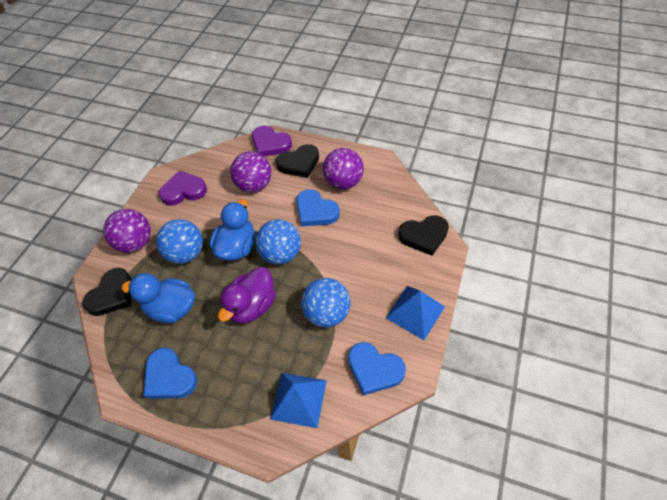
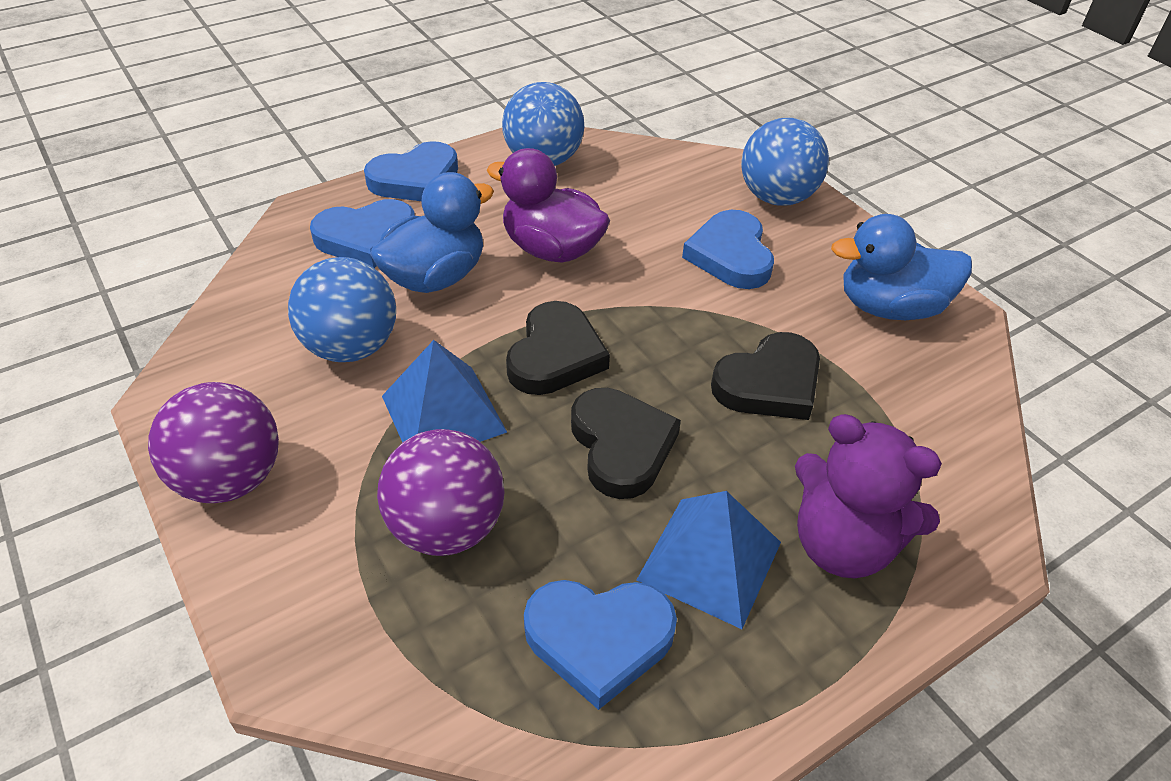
blue heart: [143,348,197,399] [296,189,340,226] [348,342,406,395] = 3 -> [310,199,415,268] [364,141,458,201] [524,580,677,710] [682,210,774,289] = 4
purple ball: [103,209,151,253] [230,151,272,193] [323,148,364,190] = 3 -> [148,382,279,503] [377,429,505,556] = 2
purple heart: [159,170,207,206] [252,125,292,157] = 2 -> none = 0
purple teddy bear: none = 0 -> [795,414,942,579] = 1

